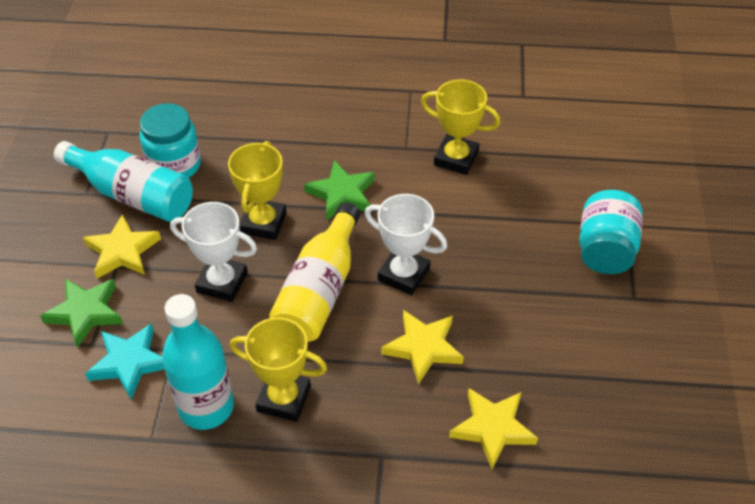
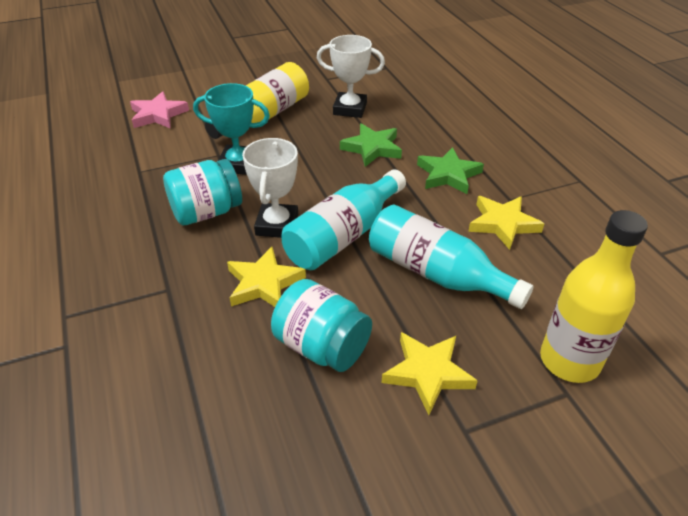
pink star: none = 0 -> [130,91,189,129] = 1
turquoise star: [85,323,164,399] = 1 -> none = 0
turquoise trophy: none = 0 -> [193,83,270,175] = 1
yellow bottle: [269,202,360,342] = 1 -> [205,62,309,139] [540,210,648,383] = 2
yellow trophy: [228,141,287,240] [230,317,327,422] [421,79,501,175] = 3 -> none = 0

